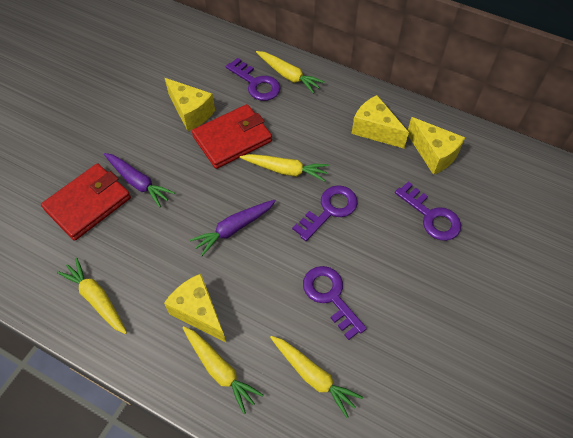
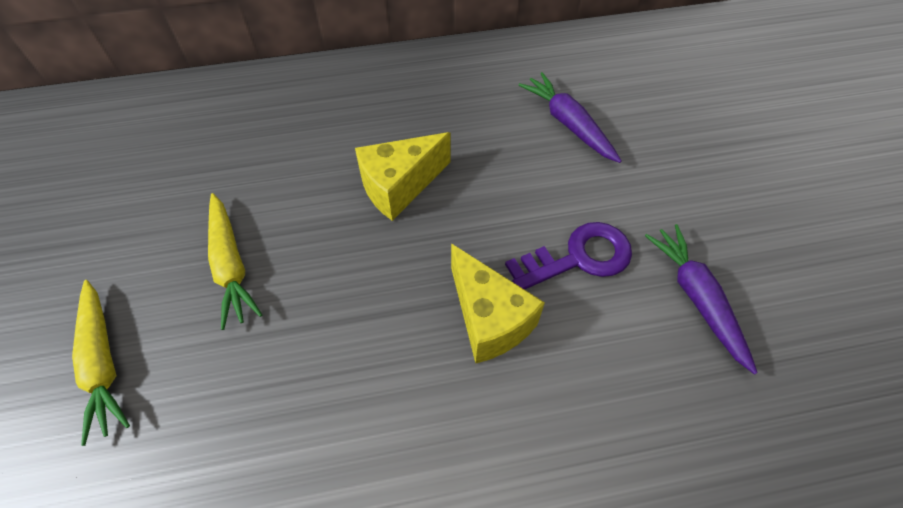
purple key: [225,58,281,101] [292,185,358,241] [303,266,367,340] [395,181,461,241] = 4 -> [505,222,632,290] = 1
red wallet: [41,163,131,241] [192,104,272,169] = 2 -> none = 0
yellow carrot: [57,258,127,334] [182,326,263,414] [240,154,329,182] [256,51,325,94] [270,336,363,418] = 5 -> [72,280,130,446] [208,193,262,330] = 2
yellow cheese: [164,274,226,342] [165,78,215,131] [352,95,409,149] [408,117,465,175] = 4 -> [355,132,451,221] [451,243,545,364] = 2

